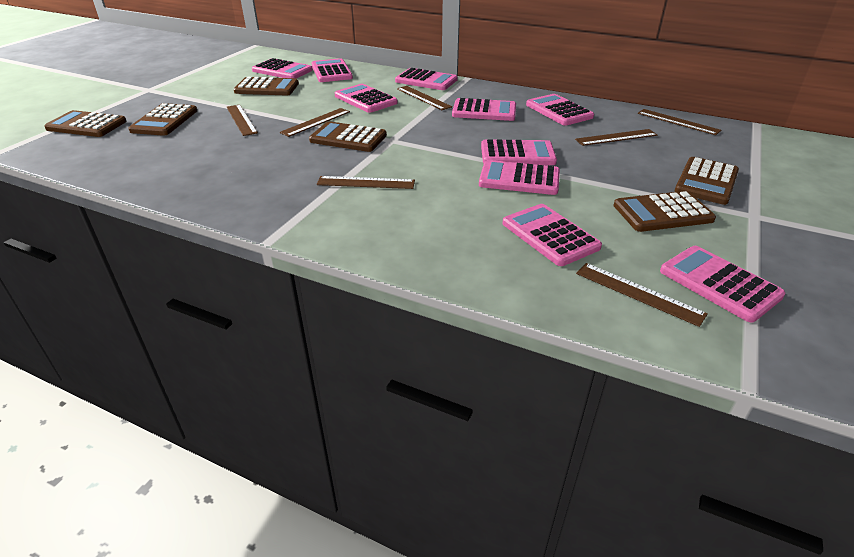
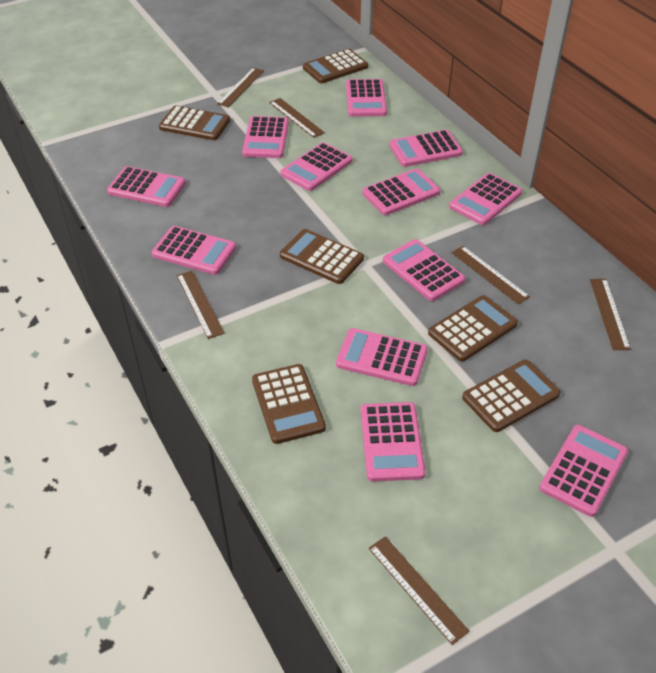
brown ruler: [227,104,258,136] [280,108,350,137] [317,176,415,189] [397,86,452,110] [575,129,657,146] [576,263,708,327] [638,109,721,135] = 7 -> [177,271,225,339] [217,68,264,107] [269,98,325,138] [368,536,469,645] [451,246,530,304] [590,279,631,350] = 6
pink calculator: [252,58,313,78] [312,58,353,82] [335,84,398,113] [395,68,457,90] [452,98,516,121] [479,160,560,195] [481,139,557,165] [503,204,602,266] [526,94,594,126] [660,246,786,322] = 10 -> [107,166,186,207] [152,226,236,275] [242,116,289,158] [280,142,352,191] [336,328,428,386] [346,79,387,117] [361,402,425,482] [362,168,440,215] [383,239,465,301] [389,130,463,167] [449,173,522,225] [540,425,628,517] = 12

